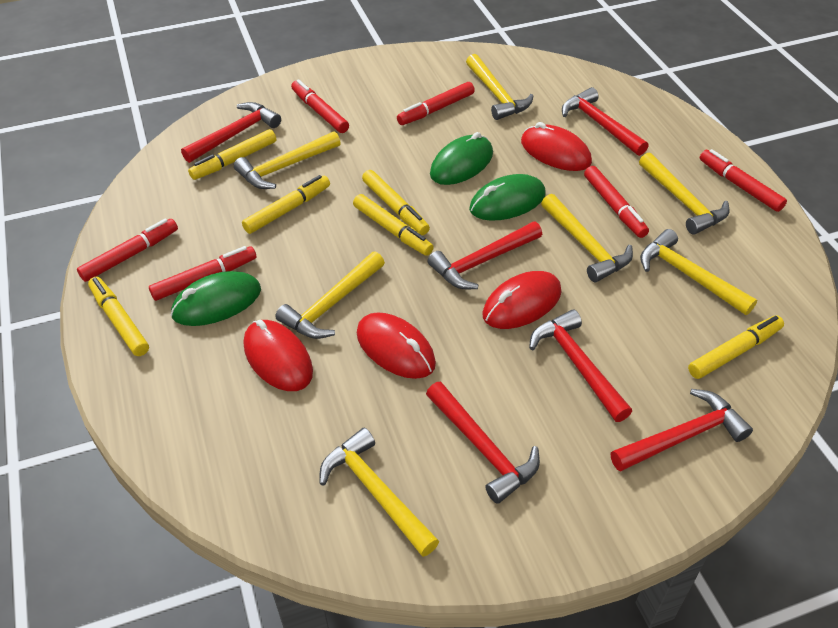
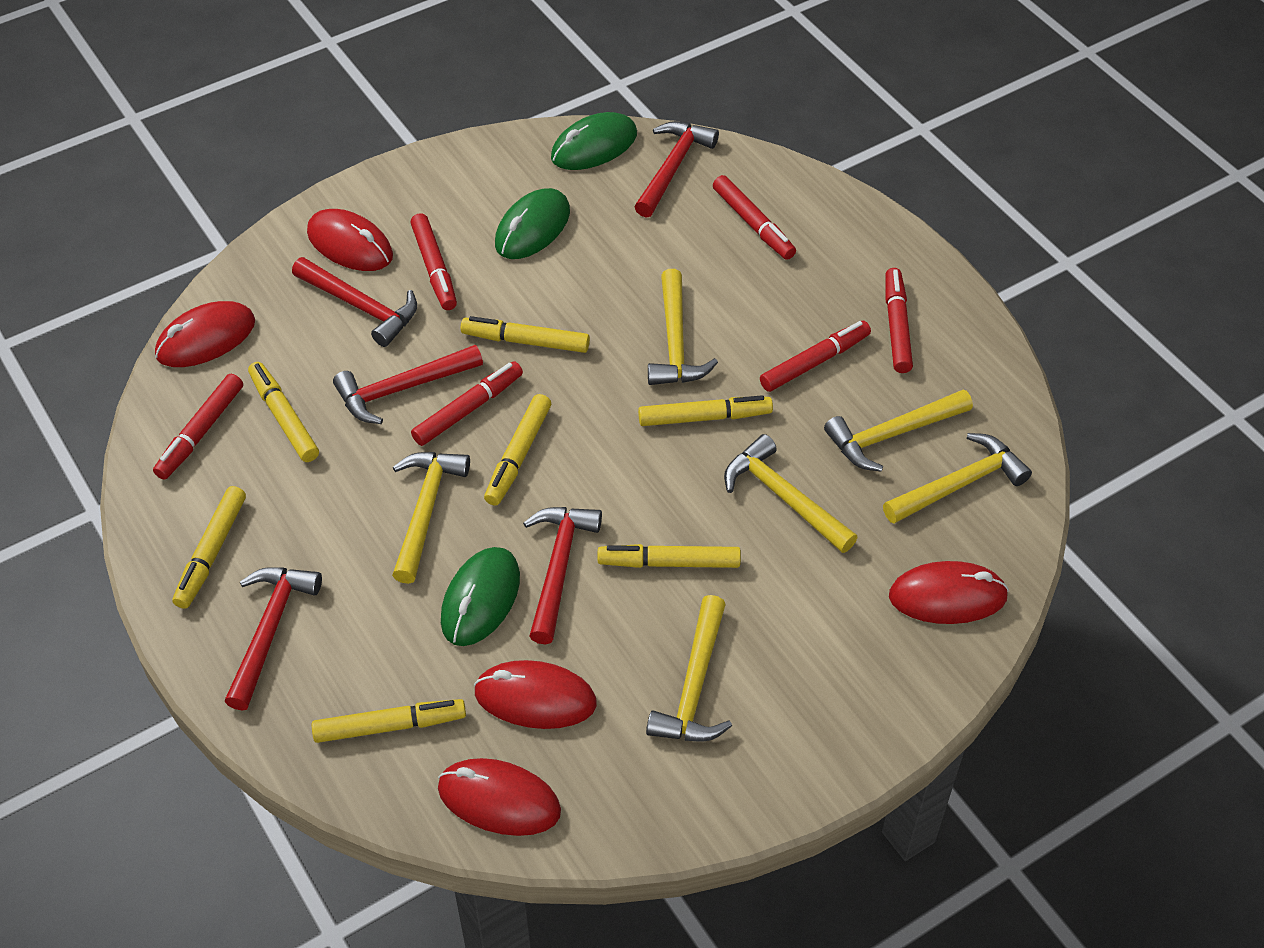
red hammer: [181,102,281,163] [426,382,540,504] [428,222,542,289] [529,309,632,422] [562,87,649,156] [611,389,753,472] = 6 -> [224,567,322,711] [292,257,417,347] [333,345,483,424] [523,507,602,645] [635,121,719,218] = 5
red mouse: [244,320,313,391] [357,312,436,379] [482,271,561,329] [521,122,592,171] = 4 -> [155,301,255,367] [307,209,393,271] [438,758,561,836] [474,660,597,729] [889,561,1009,624] = 5
yellow hammer: [234,131,341,189] [275,251,385,339] [320,428,439,557] [466,54,533,120] [541,194,633,282] [639,153,729,235] [640,229,757,315] = 7 -> [392,452,470,584] [646,595,732,741] [648,269,718,385] [724,434,858,553] [824,390,973,472] [883,433,1032,524] = 6
yellow marker: [88,277,149,356] [188,129,276,180] [242,175,330,234] [353,194,434,256] [362,170,430,235] [688,315,784,379] = 6 -> [172,486,246,609] [248,362,319,462] [312,699,466,743] [461,316,590,353] [484,394,551,505] [597,544,741,568] [638,395,773,426] = 7

